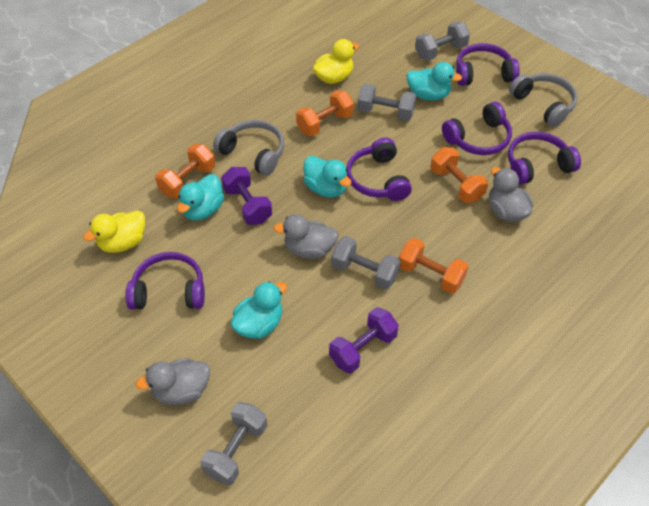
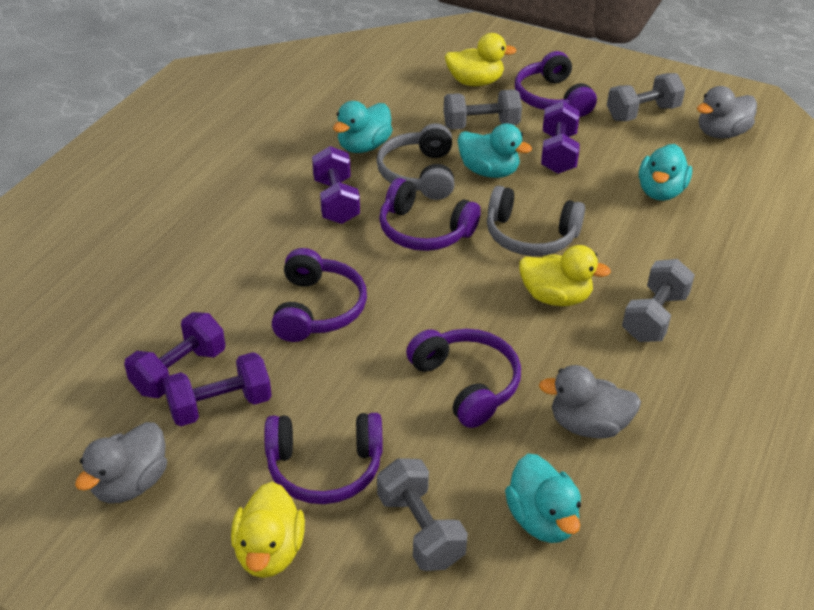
orange dumbbell: [155,144,215,198] [296,90,354,136] [399,238,468,294] [431,147,488,203] = 4 -> none = 0
purple dumbbell: [221,167,272,225] [329,307,399,373] = 2 -> [124,312,225,398] [163,352,272,426] [312,146,360,224] [541,101,579,174] = 4
yellow duck: [83,210,145,253] [313,39,359,84] = 2 -> [231,482,305,578] [445,33,517,86] [519,245,611,306] = 3

